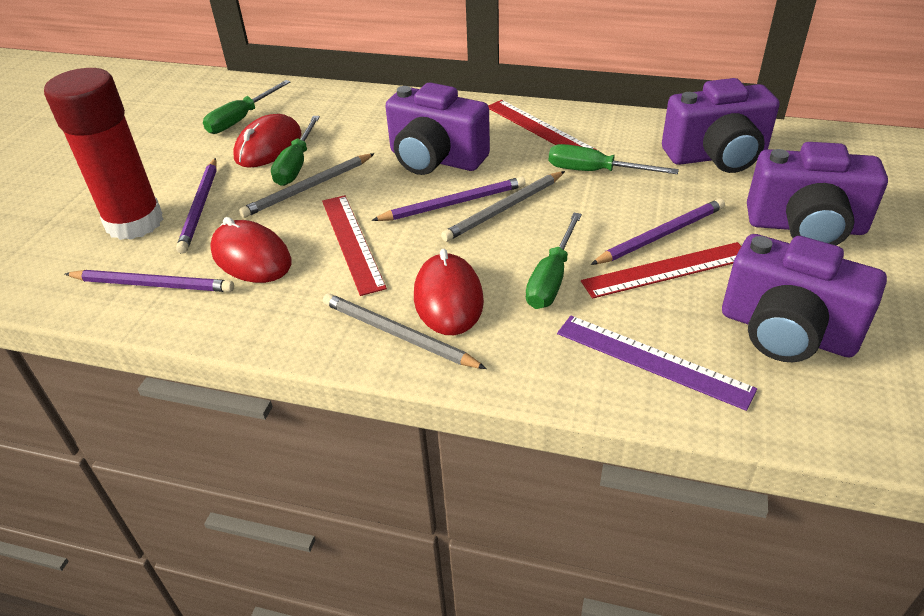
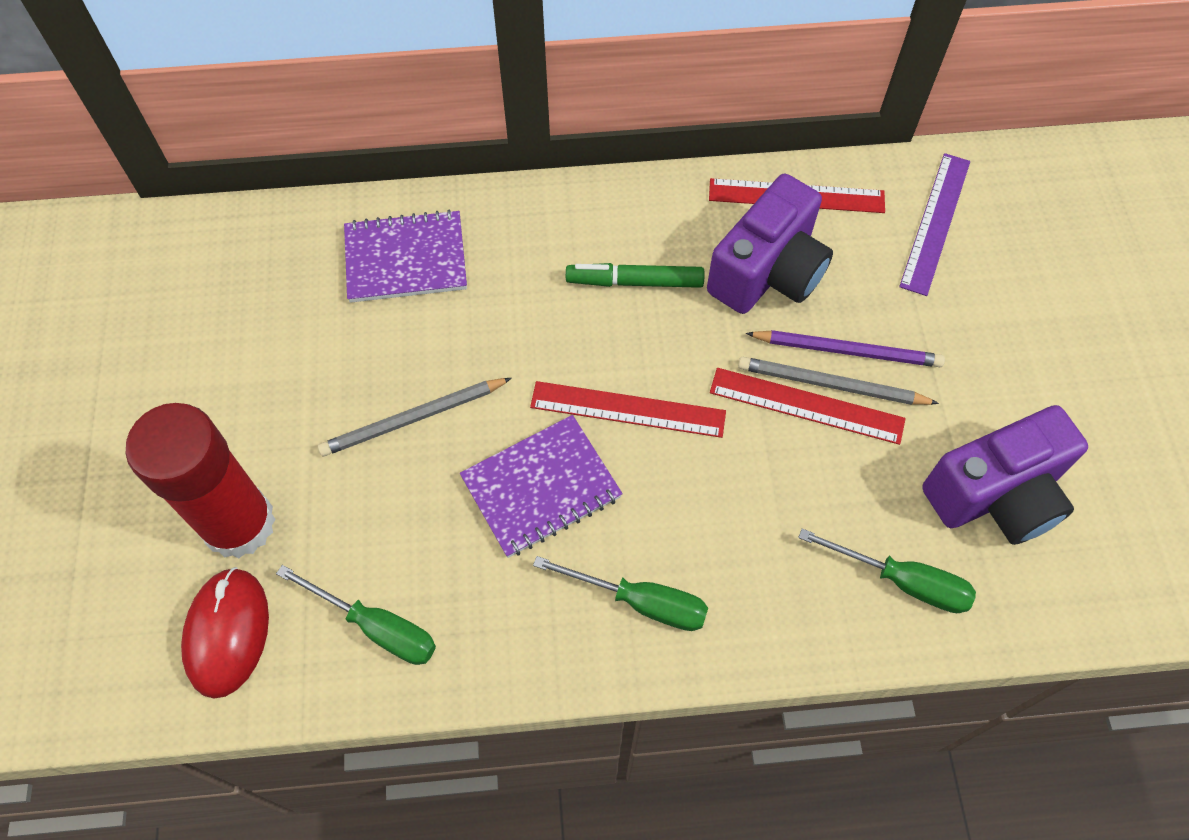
green marker: none = 0 -> [566,263,704,288] = 1
green screwdriver: [203,80,290,134] [271,116,320,186] [526,213,582,309] [549,144,679,174] = 4 -> [276,565,436,665] [533,556,708,631] [798,529,976,613] = 3
grey pencil: [239,153,375,218] [323,293,487,369] [441,171,565,242] = 3 -> [318,378,512,456] [738,357,939,405] = 2
purple camera: [385,82,490,175] [662,78,780,173] [722,234,887,362] [747,142,888,245] = 4 -> [707,174,833,314] [922,405,1088,545] = 2
purple notebook: none = 0 -> [344,210,467,303] [460,415,623,558] = 2
purple pencil: [65,270,234,292] [176,158,217,254] [371,177,526,221] [590,198,725,265] = 4 -> [746,330,945,367] = 1
red mouse: [210,217,292,283] [233,114,302,168] [414,249,484,335] = 3 -> [181,567,269,699] = 1

